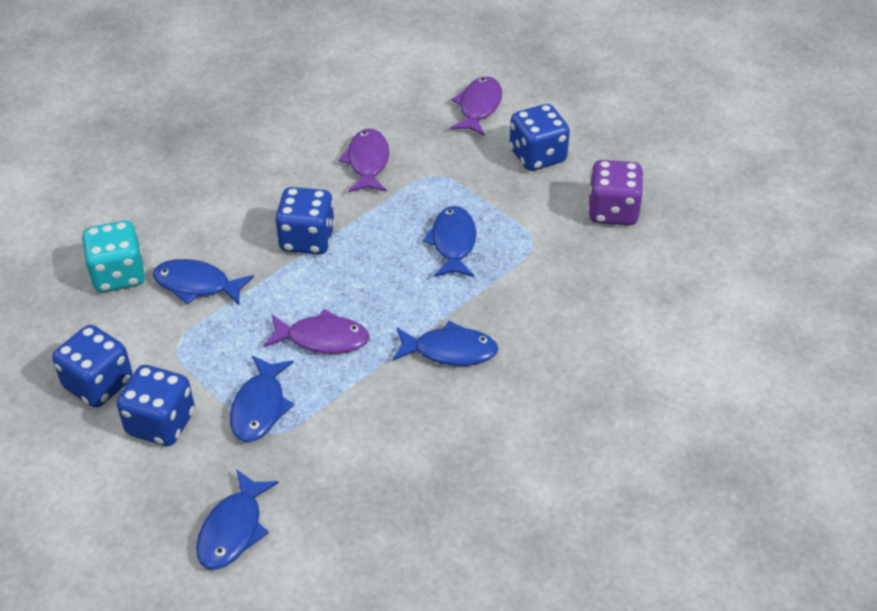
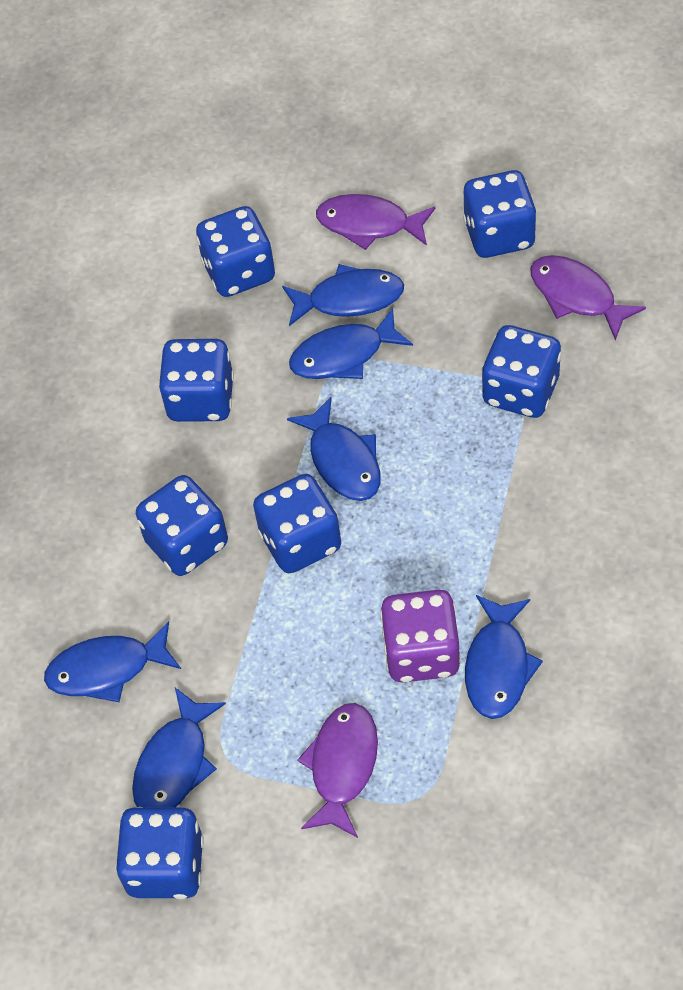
blue dice: [52,325,133,408] [117,365,195,446] [275,187,335,254] [509,104,570,171] = 4 -> [115,807,204,899] [136,475,228,576] [158,339,234,422] [196,206,275,297] [253,474,341,573] [463,170,537,258] [482,325,562,418] = 7
blue fish: [153,259,254,305] [196,469,279,570] [230,356,294,442] [392,321,498,366] [422,206,476,277] = 5 -> [44,621,181,702] [132,687,226,807] [282,264,404,326] [287,397,381,501] [289,308,413,379] [465,595,543,719] = 6
turquoise dice: [82,221,146,292] = 1 -> none = 0

